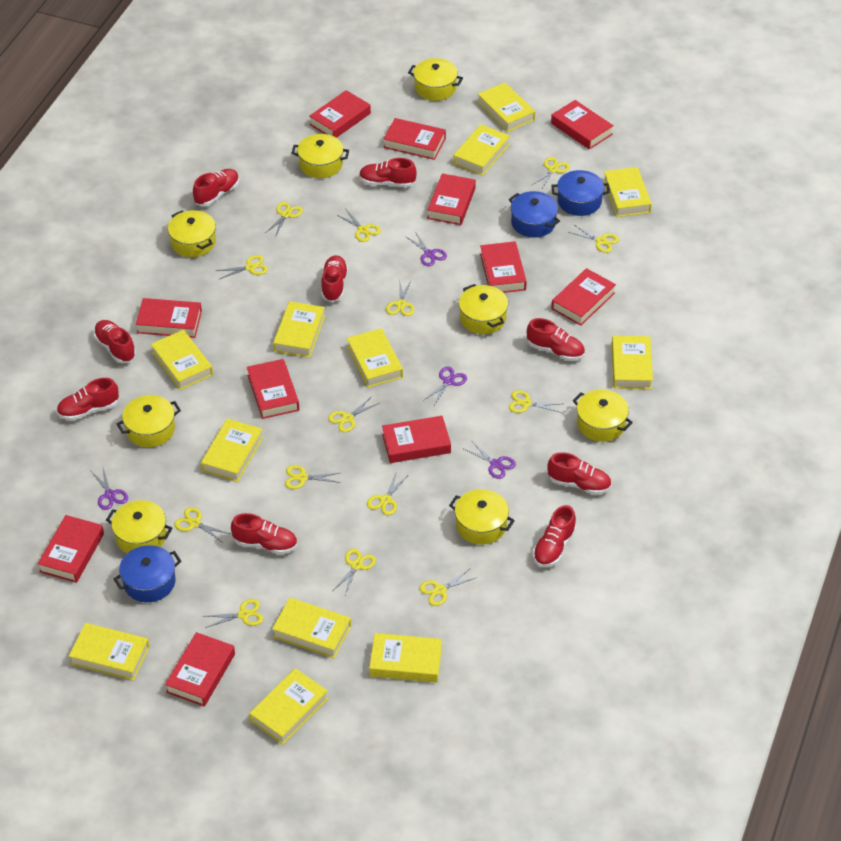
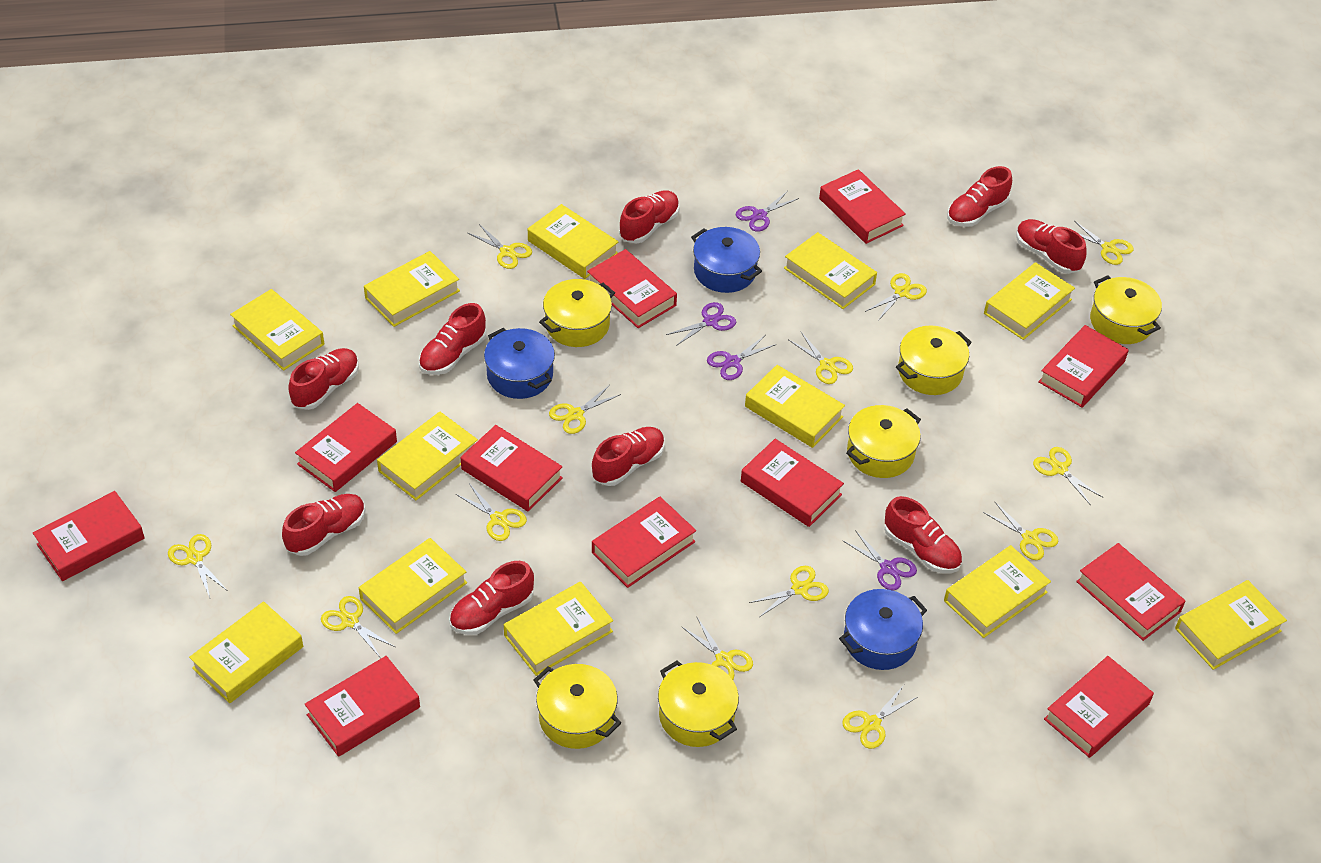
yellow pot: [106,500,172,553] [117,395,181,447] [168,210,216,257] [292,134,349,178] [408,58,463,101] [449,489,515,544] [459,284,508,334] [573,390,633,442] = 8 -> [533,664,621,749] [539,279,615,347] [658,661,739,747] [846,405,921,478] [896,326,972,395] [1090,275,1162,344] = 6
yellow scissors: [174,507,230,543] [204,599,263,628] [215,255,268,279] [265,202,303,237] [285,465,340,489] [328,396,379,432] [334,549,376,595] [337,210,381,242] [367,471,408,515] [386,279,414,316] [419,569,478,606] [509,390,562,413] [532,157,570,190] [568,225,619,253] = 14 -> [168,534,228,598] [321,596,395,657] [456,485,527,541] [468,224,532,269] [549,385,621,434] [682,617,753,680] [749,566,829,617] [789,332,853,384] [842,685,919,749] [865,273,927,321] [983,502,1058,560] [1033,447,1102,505] [1074,221,1134,265] = 13

